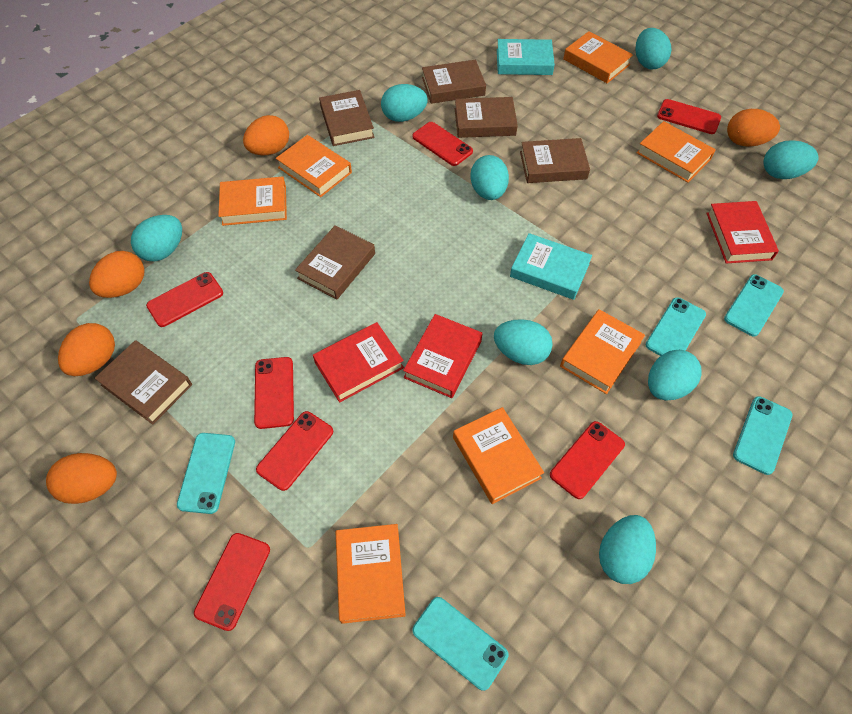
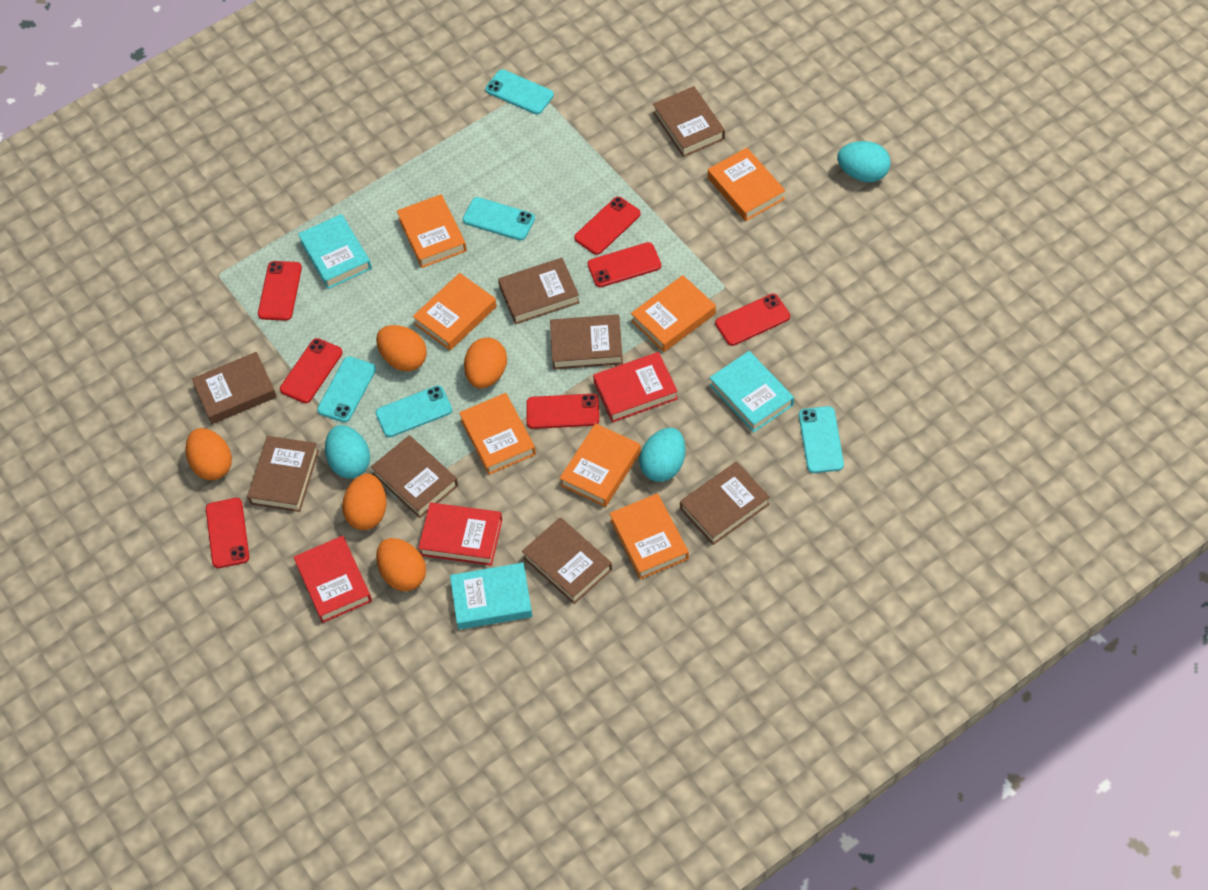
brown book: [95,340,192,425] [295,225,375,300] [319,90,374,146] [422,60,486,104] [455,97,518,138] [520,138,590,183] = 6 -> [192,352,277,424] [247,436,319,512] [371,435,458,518] [498,258,580,324] [522,517,612,604] [550,314,623,370] [653,86,725,157] [680,462,770,545] = 8
turquoise book: [497,39,555,75] [510,233,592,300] = 2 -> [298,214,372,289] [450,563,533,630] [709,351,794,432] = 3
turquoise egg: [131,215,182,262] [381,84,427,122] [470,155,509,200] [494,319,553,365] [599,515,656,584] [635,28,672,69] [648,350,702,401] [763,140,819,179] = 8 -> [325,425,370,479] [639,428,686,482] [837,141,891,182] = 3

